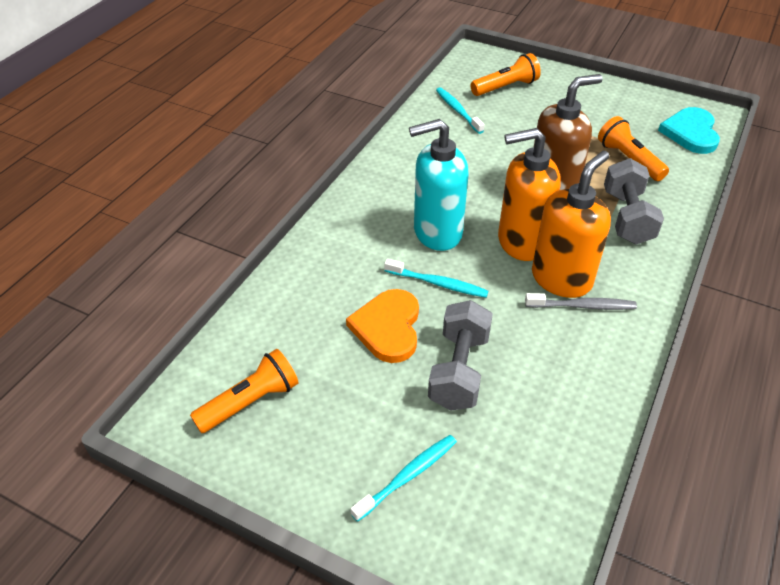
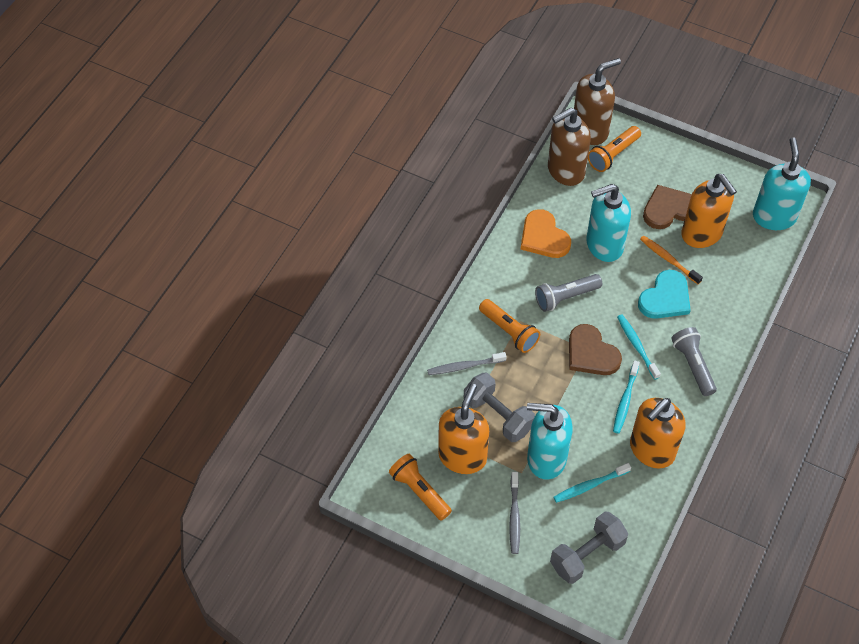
brown heart: none = 0 -> [569,324,622,375] [643,185,691,229] = 2
brown soap dispenser: [534,74,603,190] = 1 -> [548,108,591,186] [574,58,621,145] = 2
grey flashlight: none = 0 -> [535,274,602,312] [671,327,717,396] = 2
grey toothbrush: [525,293,637,310] = 1 -> [427,352,507,375] [509,472,520,554] = 2
orange soap dispenser: [498,128,561,261] [532,151,611,298] = 2 -> [438,383,489,474] [630,398,685,469] [682,174,737,248] = 3
orange toothbrush: none = 0 -> [640,235,703,284] = 1
turquoise soap dispenser: [409,119,469,251] = 1 -> [527,403,573,480] [586,184,631,262] [753,137,811,230] = 3

